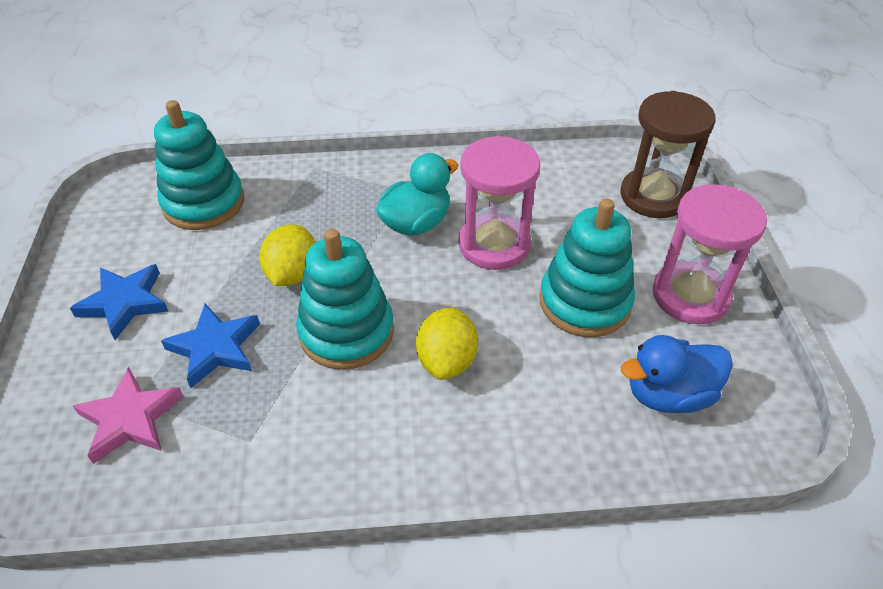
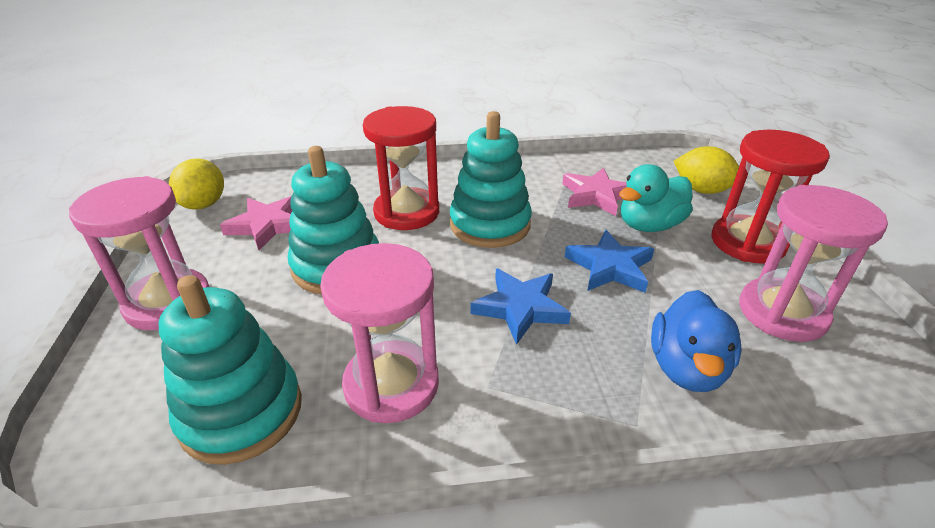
brown hourglass: [620,91,716,218] = 1 -> none = 0
pink hourglass: [459,136,540,270] [653,184,767,324] = 2 -> [69,176,209,330] [320,243,439,423] [739,185,888,342] = 3
pink star: [73,367,183,464] = 1 -> [220,196,292,250] [562,167,627,216] = 2
red hourglass: none = 0 -> [363,106,439,230] [711,130,830,264] = 2

